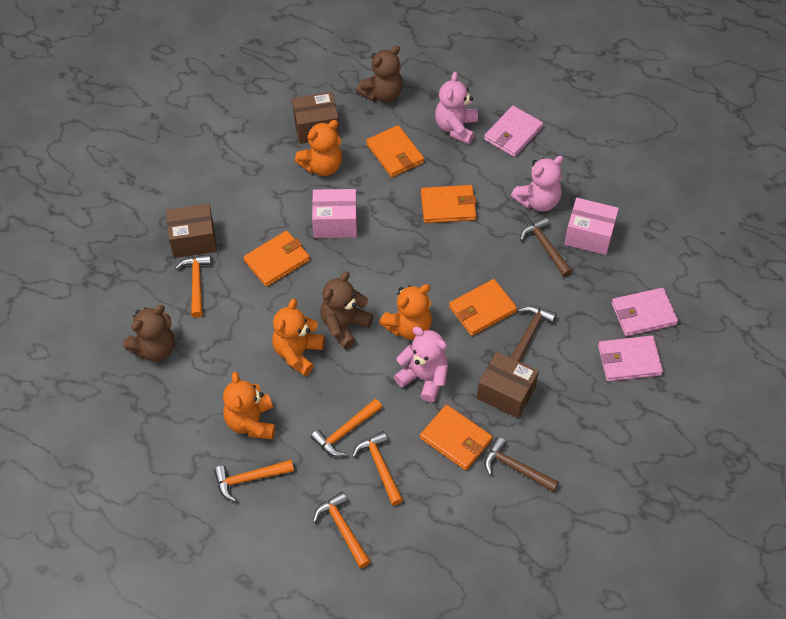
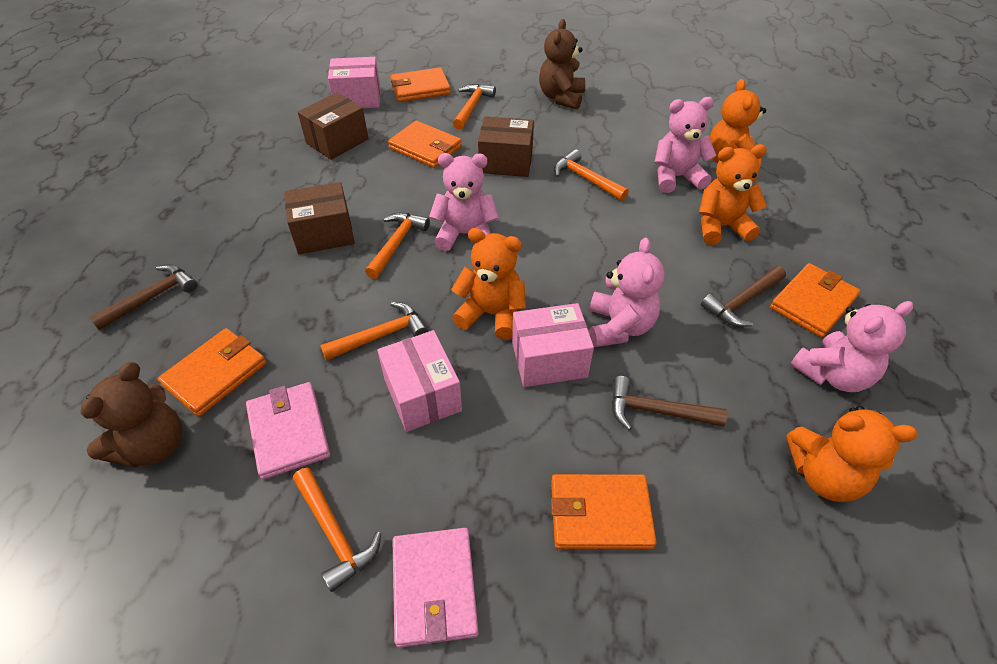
brown teddy bear: [123,305,175,362] [320,271,373,349] [356,46,403,103] = 3 -> [80,362,182,467] [539,19,586,110] = 2
pink box: [312,189,357,238] [564,198,619,255] = 2 -> [328,57,381,108] [377,330,462,432] [512,303,594,387] = 3
pink teddy bear: [394,327,448,402] [435,72,478,144] [511,156,564,212] = 3 -> [429,153,499,251] [589,237,665,347] [654,97,717,193] [790,301,913,392] = 4
pink wallet: [484,106,543,157] [598,336,663,381] [612,288,678,336] = 3 -> [246,382,330,480] [393,528,479,647] = 2

